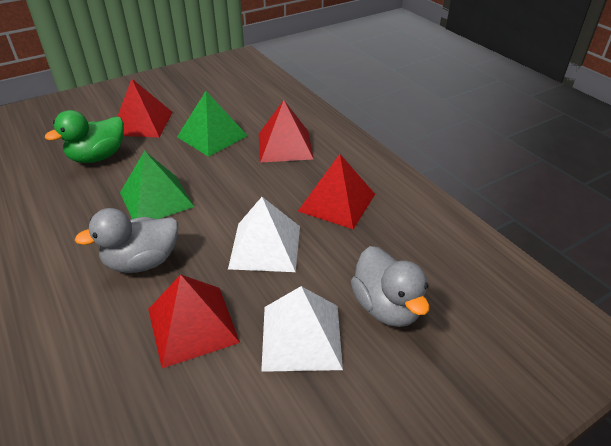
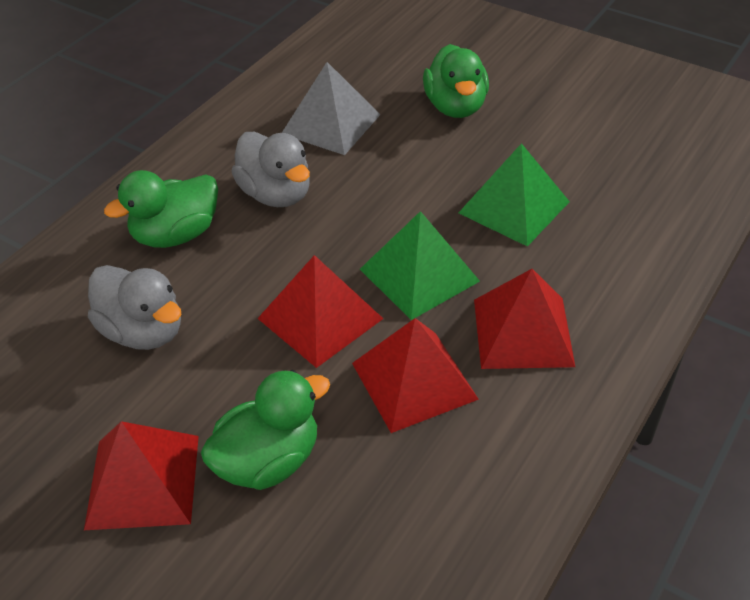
green duck: [45,110,124,163] = 1 -> [104,170,218,248] [201,370,330,490] [423,44,489,118] = 3
grey pyramid: none = 0 -> [282,62,381,155] = 1
white pyramid: [228,197,300,272] [261,286,343,372] = 2 -> none = 0

